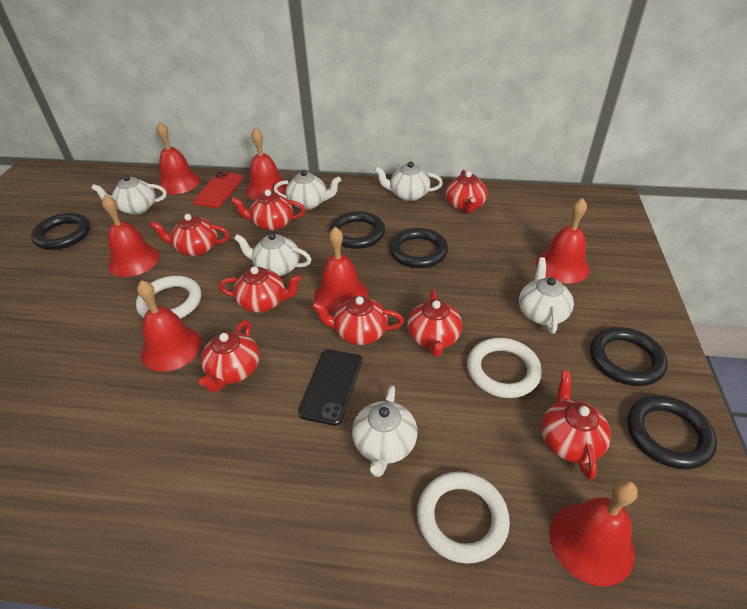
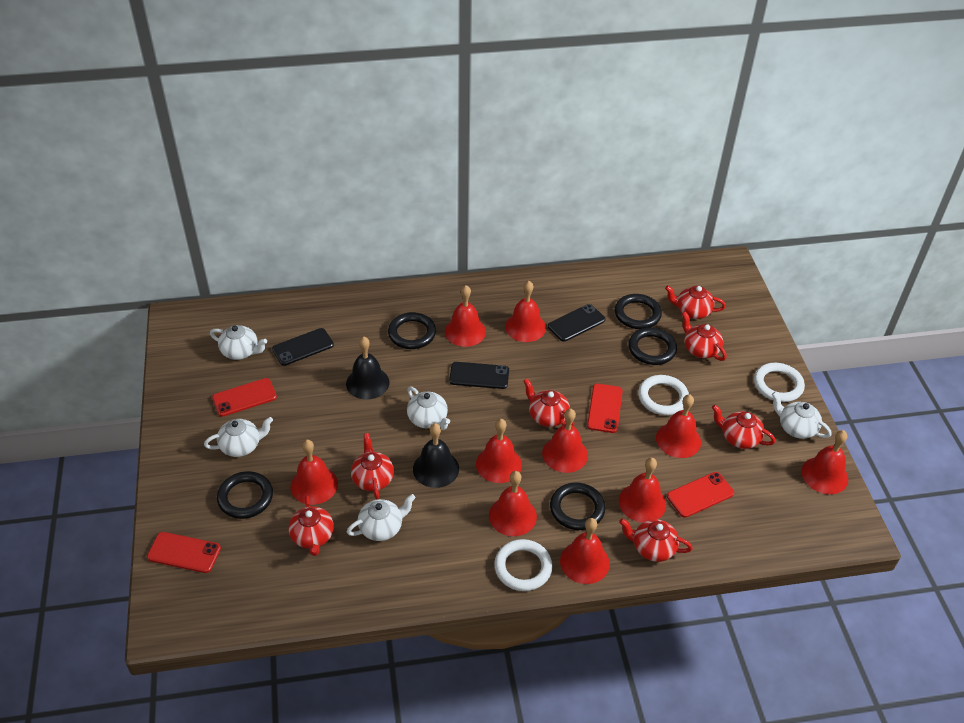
black bell: none = 0 -> [346,337,389,399] [413,423,459,488] = 2
black phone: [298,349,362,426] = 1 -> [272,328,334,366] [449,362,509,389] [548,304,605,342] = 3
red bell: [102,195,160,277] [137,280,202,372] [156,121,200,194] [246,127,287,201] [314,227,368,314] [536,198,590,284] [550,479,638,586] = 7 -> [290,440,338,505] [445,285,486,347] [476,419,522,483] [489,471,537,536] [505,281,546,342] [542,409,588,473] [560,518,610,584] [619,458,666,522] [656,394,701,458] [801,430,848,494] = 10
red phone: [193,172,243,208] = 1 -> [147,532,221,573] [212,378,277,417] [587,384,623,433] [667,472,734,518] = 4
red teapot: [150,214,230,256] [199,320,260,392] [219,266,301,313] [231,190,305,231] [312,296,404,345] [407,290,462,357] [445,170,487,213] [541,371,611,480] = 8 -> [289,495,334,556] [351,433,394,499] [524,379,574,427] [619,518,693,562] [665,285,726,319] [682,311,727,361] [712,404,776,449] = 7
white teapot: [91,175,167,215] [234,233,311,276] [274,170,341,210] [352,385,417,477] [374,161,443,201] [519,257,574,334] = 6 -> [204,417,273,457] [210,325,267,360] [347,494,415,541] [407,387,450,430] [772,392,832,439] = 5

